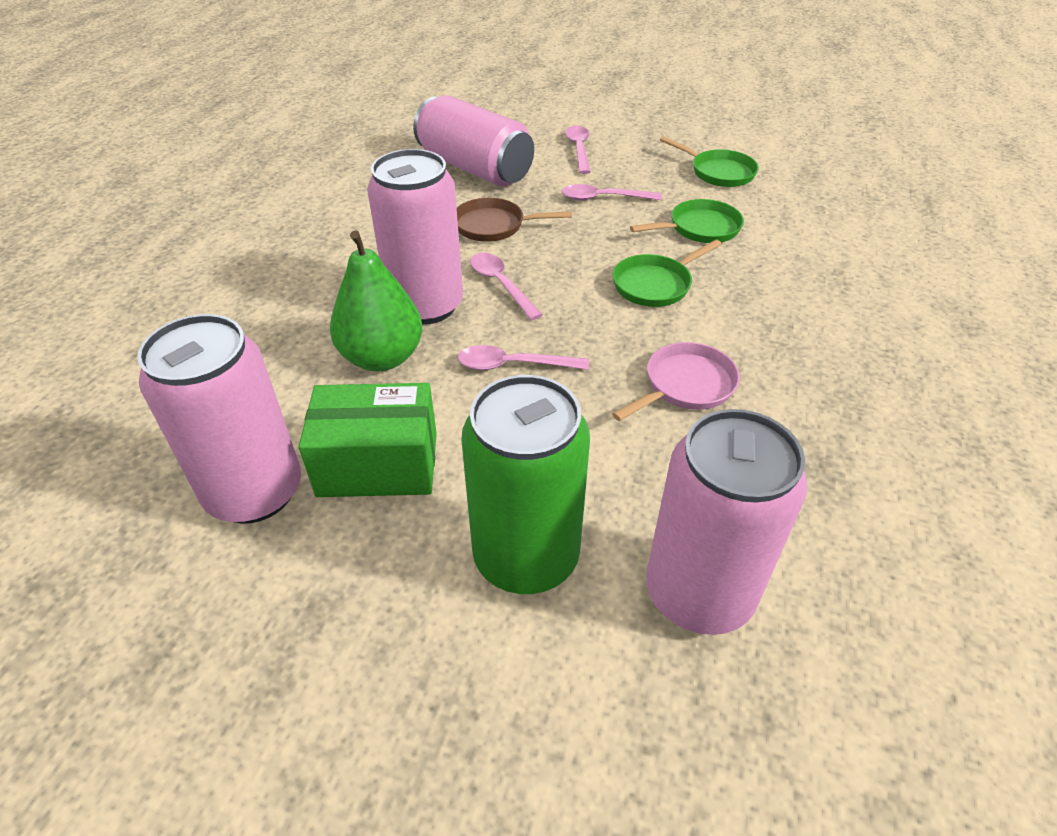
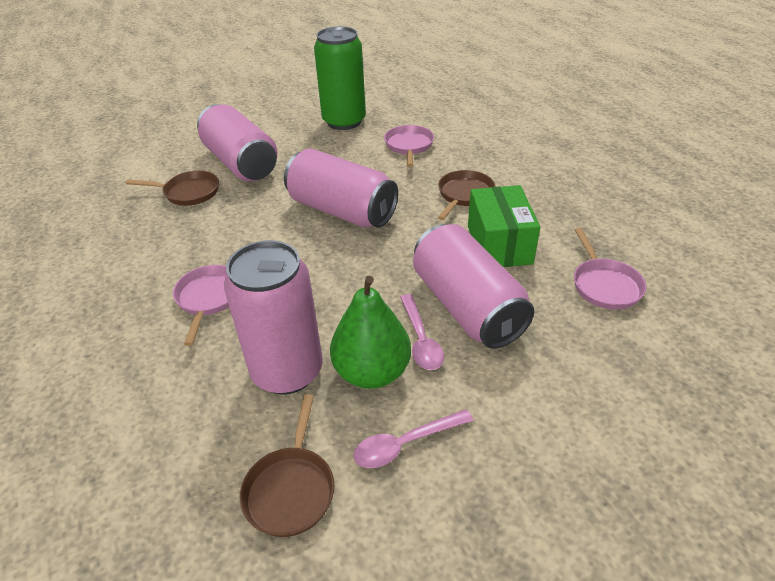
brown pan: [457,198,572,242] = 1 -> [126,171,219,206] [240,394,335,537] [438,170,495,220] = 3
green pan: [612,240,722,307] [630,199,744,243] [660,136,759,187] = 3 -> none = 0
pink pan: [612,342,740,421] = 1 -> [173,265,229,346] [384,125,434,167] [574,228,646,310] = 3
pink spoon: [458,345,589,370] [470,253,543,320] [562,184,662,201] [565,126,591,174] = 4 -> [353,409,473,468] [400,294,444,370] = 2

